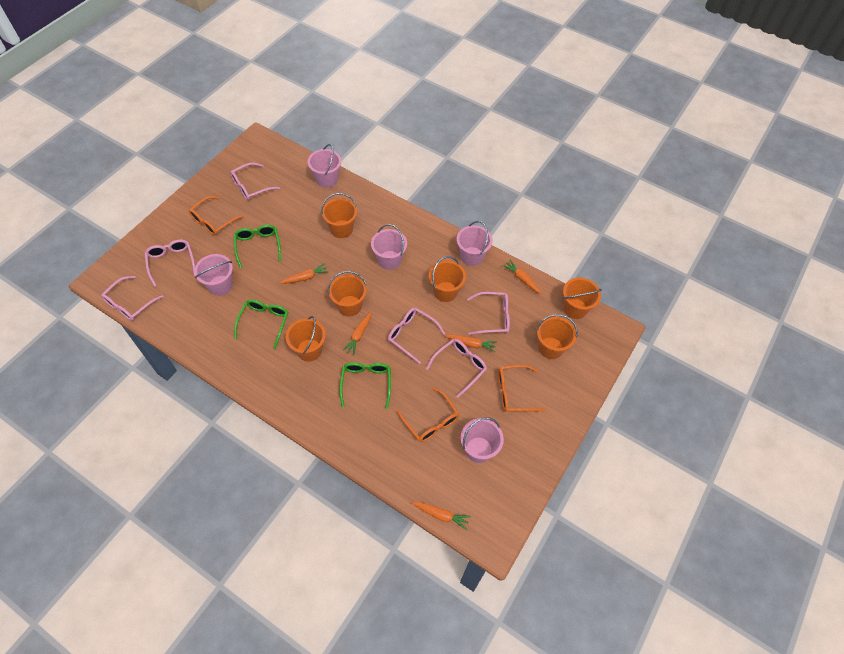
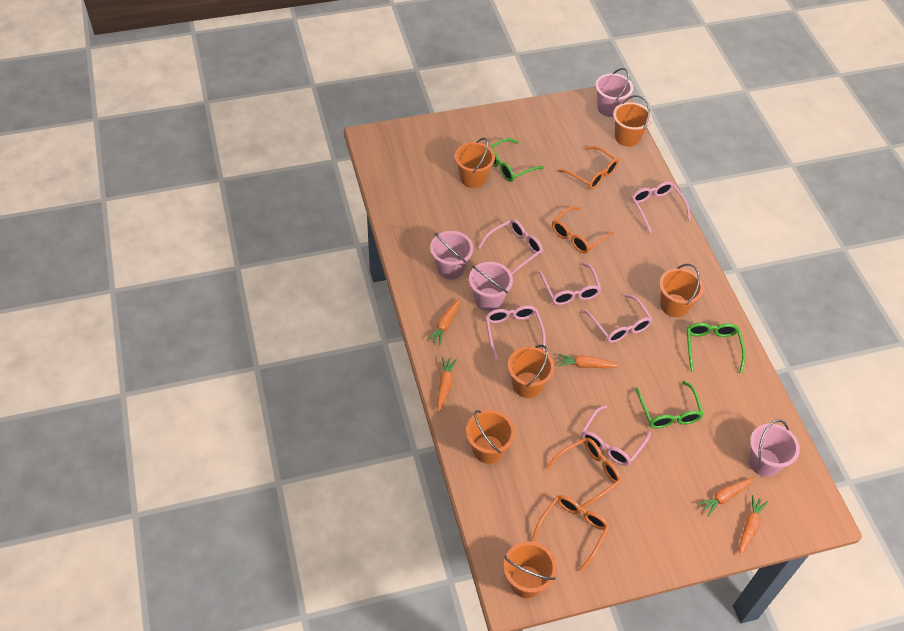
orange glasses: [189,196,244,235] [396,388,459,442] [498,365,545,412] = 3 -> [532,495,610,572] [546,438,621,508] [552,206,614,253] [558,146,619,189] = 4
pink bucket: [194,254,233,296] [307,144,341,188] [371,224,407,270] [457,221,493,266] [461,417,504,463] = 5 -> [430,231,473,279] [469,262,513,311] [595,68,633,117] [749,420,800,477] = 4

